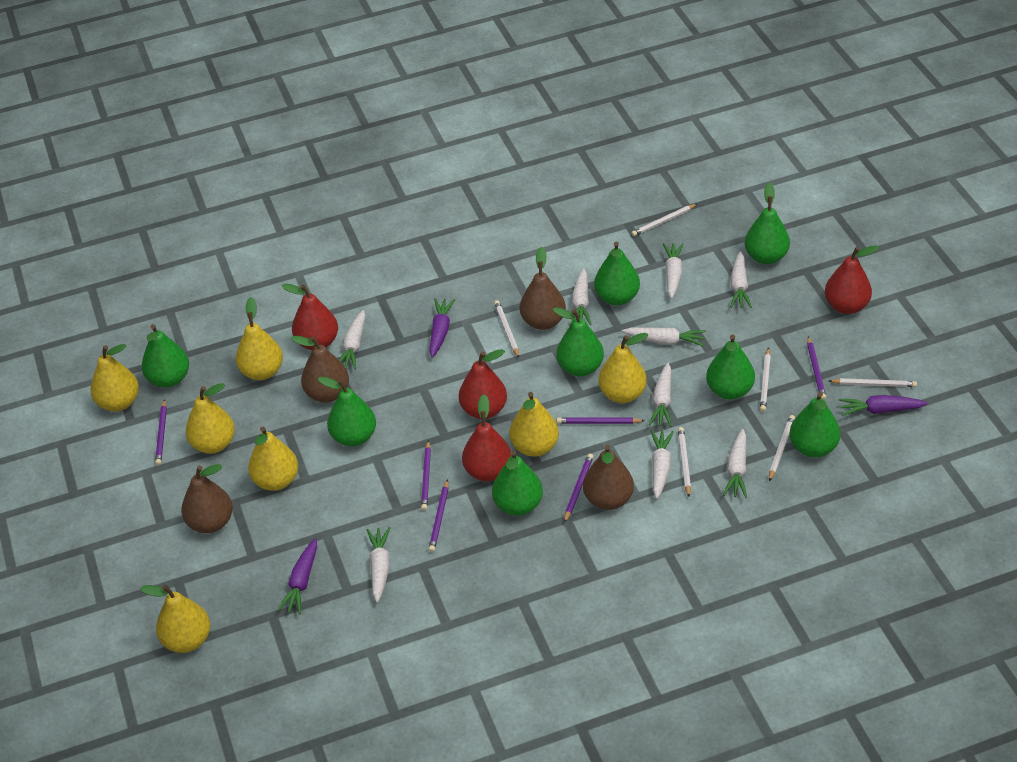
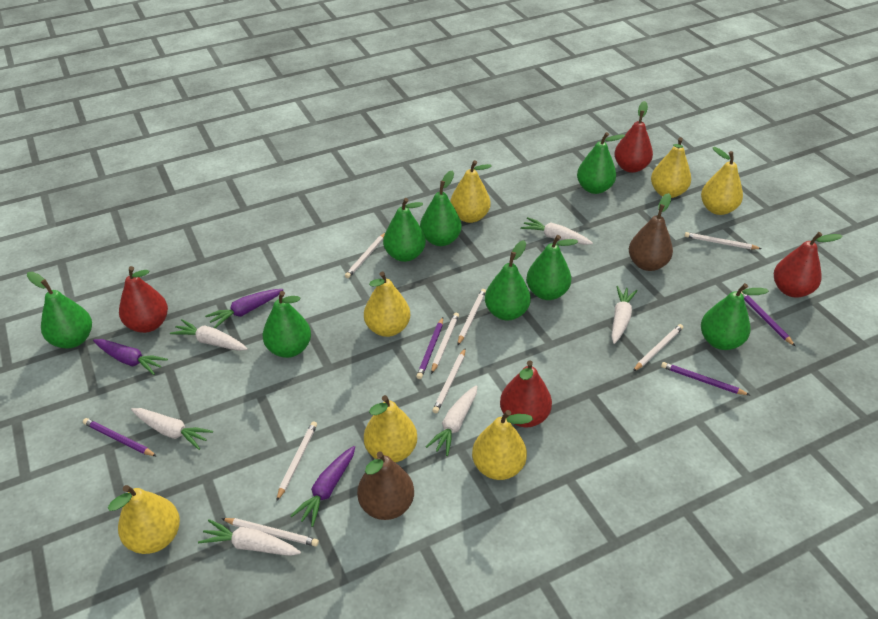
brown pear: [181,464,233,533] [291,336,349,403] [520,247,566,330] [583,445,634,510] = 4 -> [357,451,414,520] [629,193,673,271] = 2
purple pencil: [155,399,167,465] [421,440,431,511] [428,479,448,552] [557,417,645,424] [564,454,594,523] [807,336,826,400] = 6 -> [83,418,156,456] [416,317,443,379] [661,362,750,395] [741,292,795,346] = 4
white carrot: [339,310,365,370] [367,527,390,603] [570,268,592,325] [622,327,706,346] [649,363,672,427] [651,430,674,499] [663,243,684,299] [723,429,747,498] [730,251,752,308] = 9 -> [131,408,213,450] [170,319,248,351] [198,519,301,556] [426,385,477,456] [521,217,593,245] [612,286,637,344] = 6
white pencil: [494,300,519,358] [631,204,697,236] [678,427,691,497] [760,347,771,412] [769,415,795,481] [829,378,917,387] = 6 -> [221,518,319,547] [276,421,317,502] [345,233,385,278] [431,313,459,374] [432,348,466,413] [457,289,486,346] [633,324,683,371] [685,232,762,249] = 8

